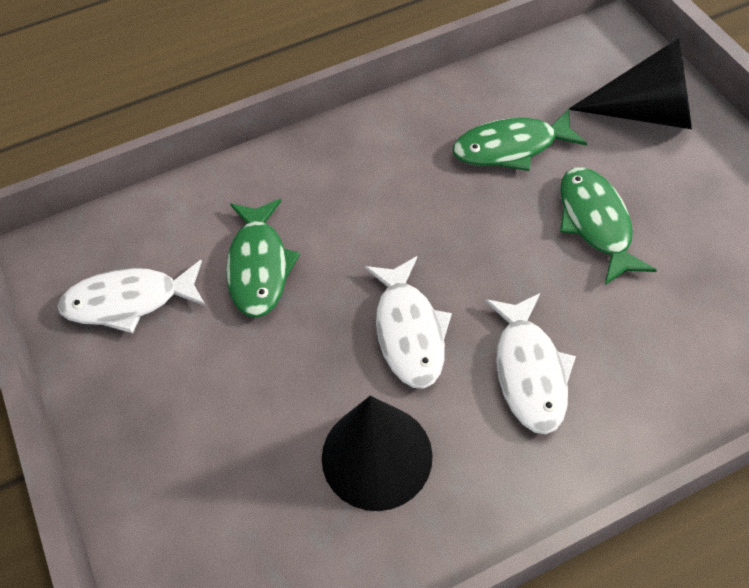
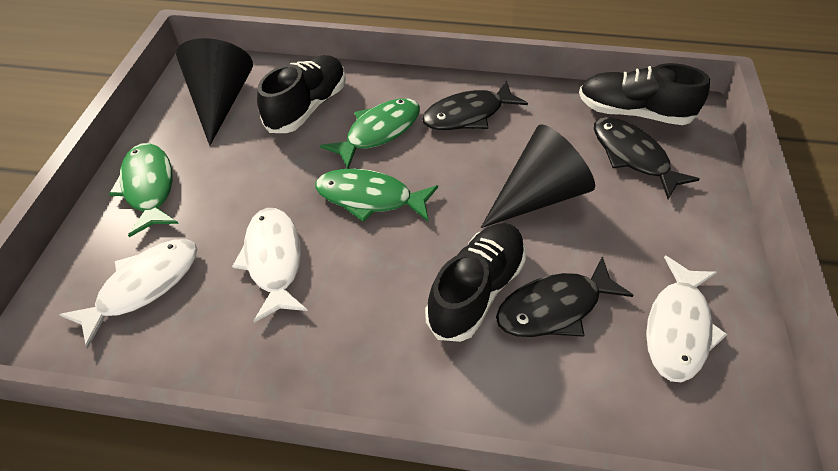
black fish: none = 0 -> [422,81,528,130] [496,256,634,337] [594,117,700,199] = 3
black shoe: none = 0 -> [257,55,346,133] [425,223,526,342] [579,63,710,125] = 3

